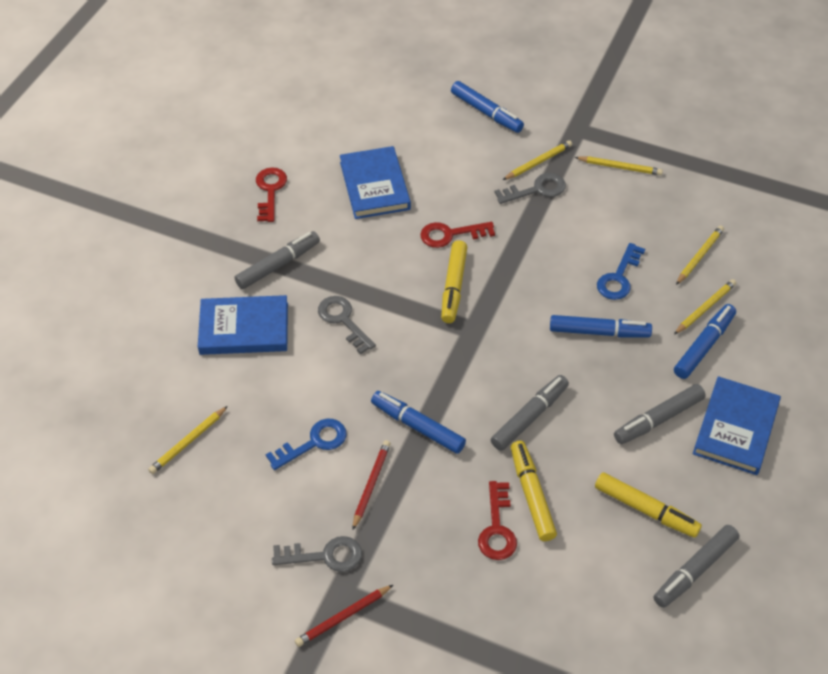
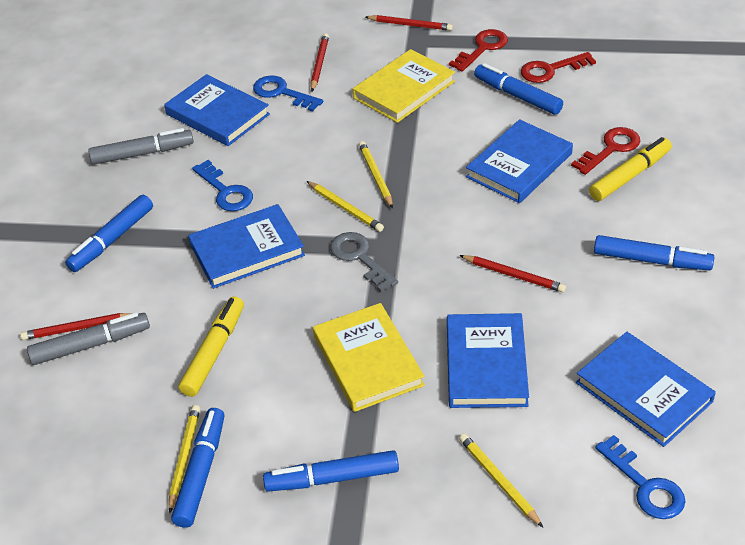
blue book: [198,295,288,355] [340,146,411,219] [693,376,781,475] = 3 -> [164,74,270,146] [188,204,305,289] [447,313,529,408] [466,119,573,203] [576,332,716,447] = 5
blue key: [266,419,347,470] [597,243,645,300] = 2 -> [192,160,253,211] [253,75,323,112] [595,435,685,519] = 3
blue marker: [371,391,466,454] [451,81,524,133] [550,315,652,337] [674,304,736,379] = 4 -> [65,195,153,272] [171,408,225,528] [263,450,399,491] [474,63,563,115] [594,235,714,270] = 5
grey key: [272,536,362,572] [318,296,376,354] [494,173,566,204] = 3 -> [330,232,398,292] = 1
grey marker: [234,231,320,289] [491,375,569,451] [614,384,705,444] [653,525,739,608] = 4 -> [27,312,150,365] [88,128,194,165] = 2
red pencil: [295,585,393,647] [352,440,391,530] = 2 -> [20,313,132,340] [311,33,329,91] [366,15,453,31] [459,255,566,292] = 4
yellow book: none = 0 -> [313,303,425,412] [353,49,455,123] = 2
yellow marker: [441,240,467,323] [511,441,557,541] [595,472,702,538] = 3 -> [179,296,244,397] [589,137,672,201] = 2
yellow pencil: [148,406,228,474] [503,140,572,180] [575,156,663,175] [674,279,736,335] [676,225,724,285] = 5 -> [169,405,200,514] [307,181,384,232] [359,141,393,208] [459,433,543,527] = 4

